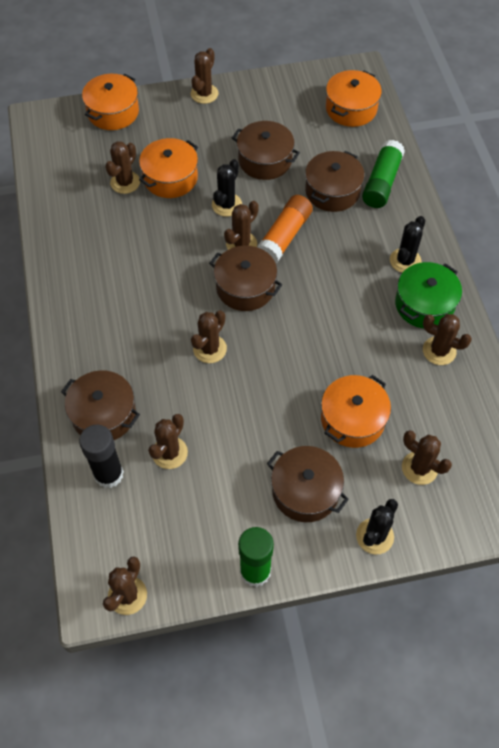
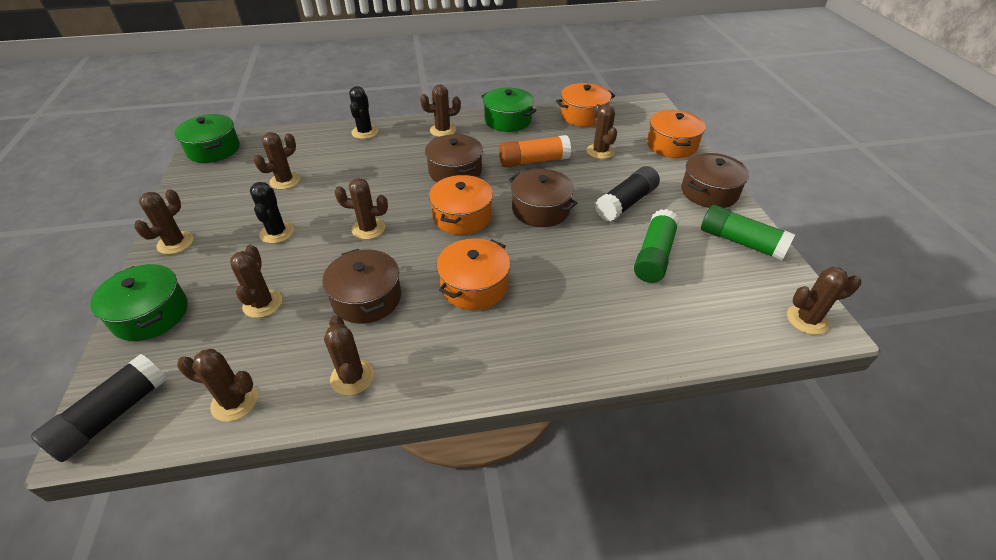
black cactus: [212,159,242,217] [356,499,398,554] [390,216,425,273] = 3 -> [250,182,294,244] [349,86,378,139] = 2
black glue stick: [79,425,124,488] = 1 -> [31,354,167,462] [595,166,660,221] = 2
brown cactus: [103,556,147,615] [105,141,140,194] [148,414,188,469] [191,48,219,104] [191,310,227,363] [224,201,259,250] [402,430,452,485] [423,314,472,365] = 8 -> [134,189,193,254] [177,349,258,422] [230,245,282,318] [254,132,300,190] [324,315,374,395] [334,178,388,240] [420,84,461,137] [586,104,617,159] [787,267,861,335] = 9
brown pot: [61,370,140,440] [209,245,282,311] [232,121,300,180] [267,446,349,522] [305,151,365,212] = 5 -> [322,249,401,324] [425,134,483,182] [509,169,577,227] [681,153,749,208] = 4
green pot: [395,262,462,328] = 1 -> [90,264,188,341] [175,114,240,163] [481,87,537,132] = 3

